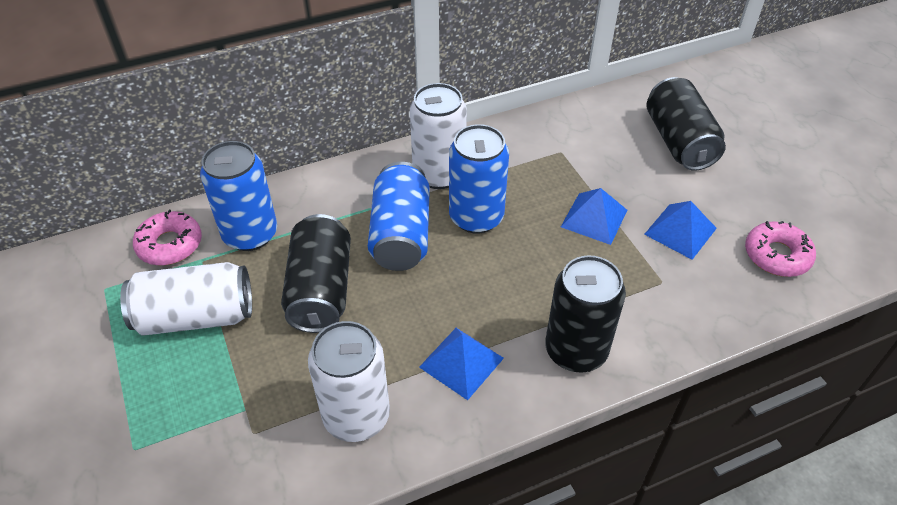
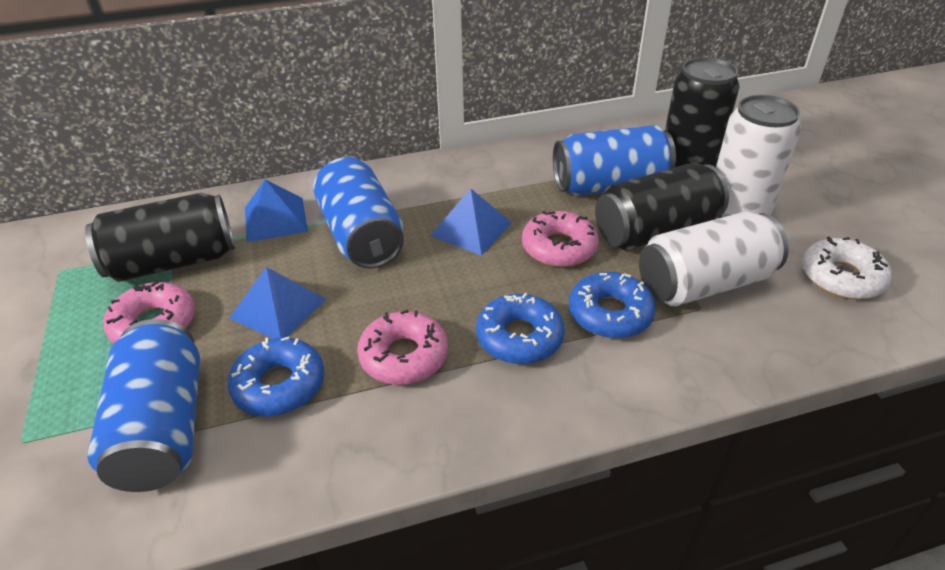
blue donut: none = 0 -> [228,337,324,416] [476,293,565,364] [569,272,656,339] = 3
pink donut: [133,210,202,265] [745,221,816,277] = 2 -> [103,281,195,344] [357,310,448,385] [522,211,599,267] = 3
white can: [120,262,252,336] [308,321,390,442] [410,83,467,189] = 3 -> [639,211,789,306] [716,95,801,218] = 2
white donut: none = 0 -> [802,236,892,299] = 1

